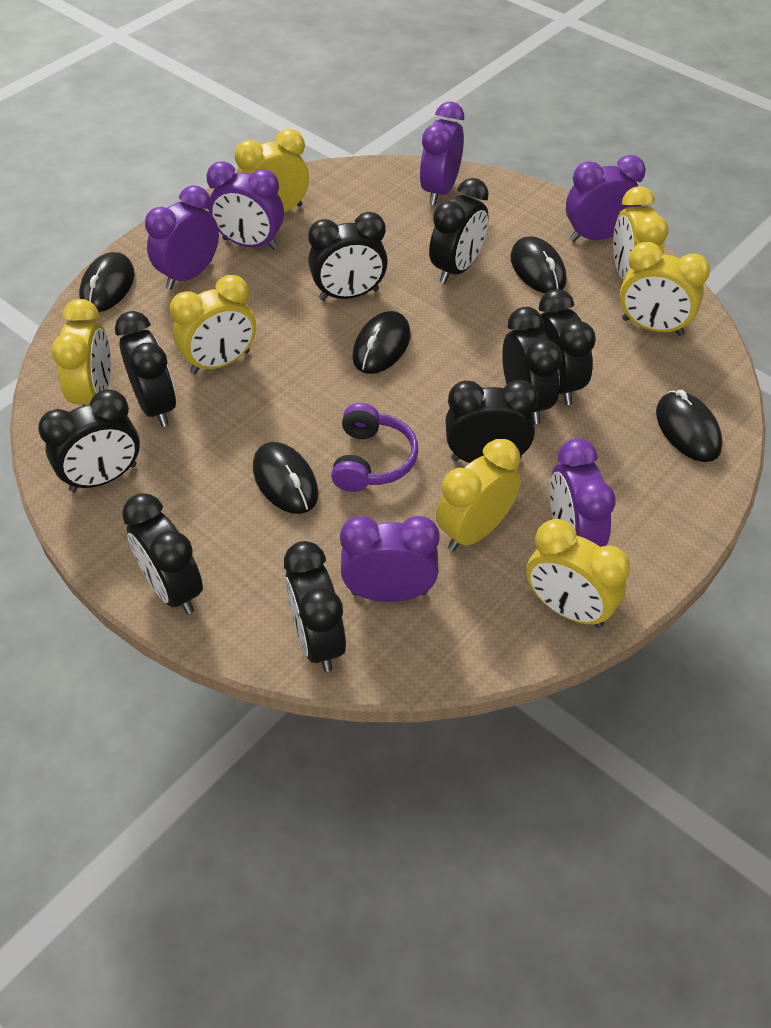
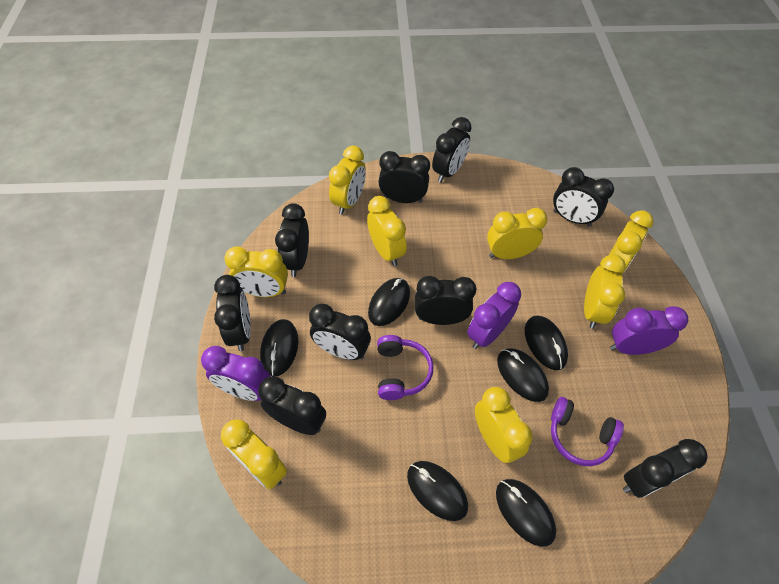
black mouse: [79,252,134,312] [253,442,318,514] [352,311,410,374] [510,236,566,293] [656,390,723,462] = 5 -> [260,319,298,376] [368,278,410,326] [407,461,468,521] [496,479,556,547] [497,348,549,402] [525,316,568,370] = 6
purple clock: [145,185,219,289] [206,161,284,250] [340,516,440,602] [419,102,464,205] [550,438,616,547] [566,155,646,242] = 6 -> [201,346,271,401] [467,282,521,349] [610,306,688,355] = 3
purple headphones: [331,403,418,492] = 1 -> [377,335,434,400] [551,397,624,466] = 2
yellow clock: [51,299,111,406] [170,275,256,374] [235,129,309,213] [436,439,521,551] [526,519,630,628] [613,186,668,281] [620,242,710,336] = 7 -> [221,419,287,489] [224,247,288,297] [329,146,366,215] [367,196,407,266] [475,387,533,463] [487,208,547,259] [584,254,626,329] [609,210,654,273] = 8

